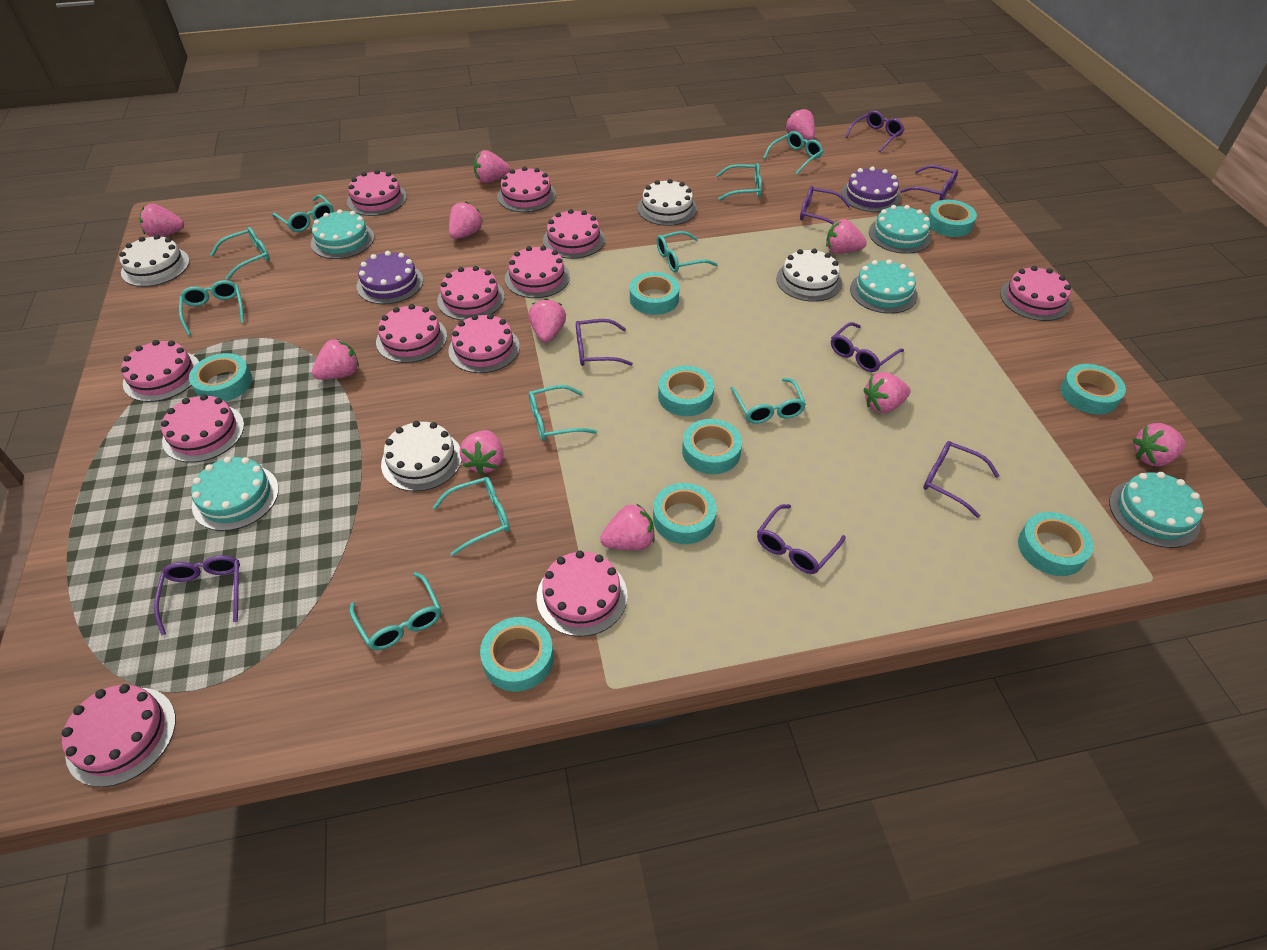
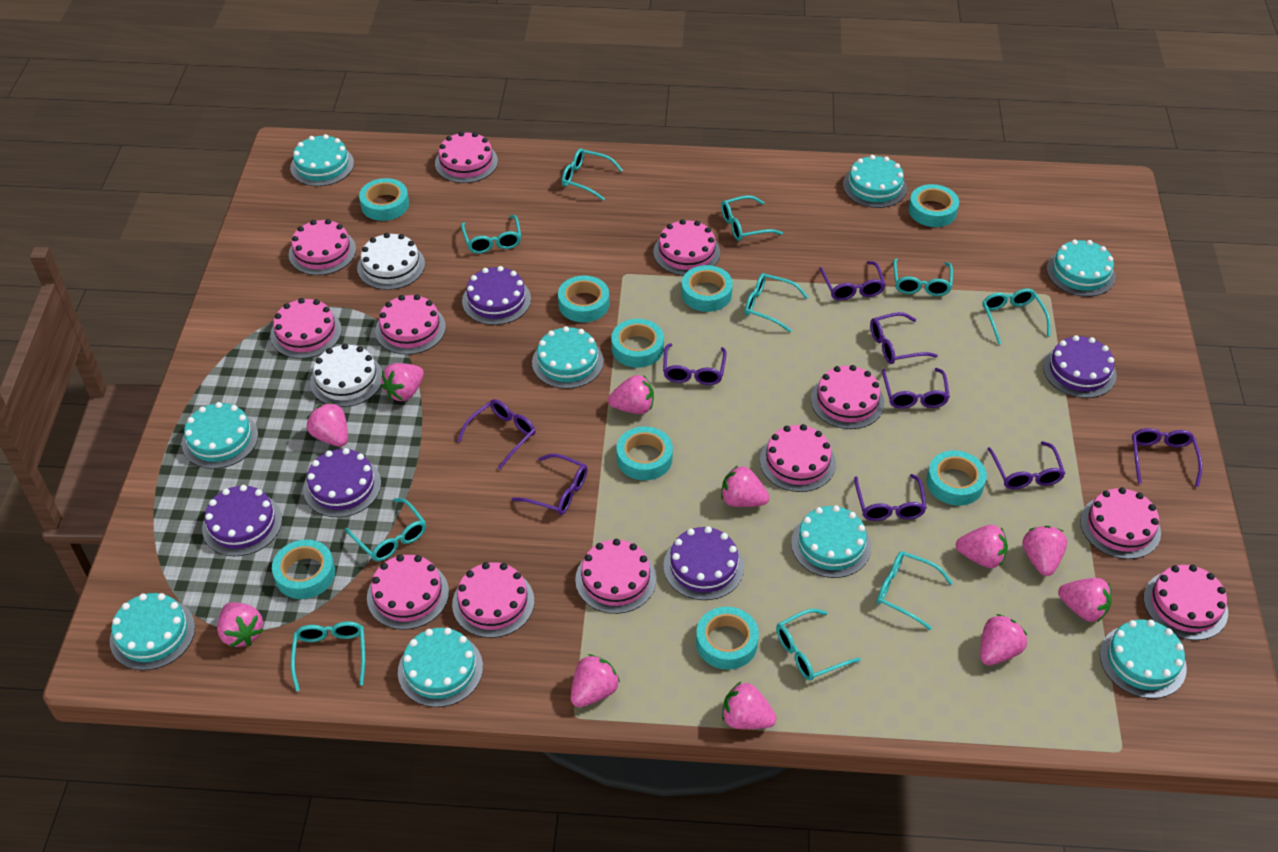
purple cake: [357,251,423,304] [841,166,901,212] = 2 -> [202,485,282,556] [303,448,381,517] [462,266,531,325] [663,526,744,600] [1043,335,1117,398] = 5
purple glasses: [154,555,240,636] [576,319,633,366] [757,504,846,574] [800,186,851,225] [831,322,904,372] [845,110,904,152] [900,165,958,200] [923,441,1000,518] = 8 -> [457,399,536,469] [512,454,588,515] [663,343,727,385] [819,261,886,301] [854,474,927,521] [870,312,938,364] [882,368,950,409] [988,441,1065,489] [1132,428,1202,487] = 9
turquoise cake: [191,457,279,531] [311,209,374,259] [850,259,918,314] [869,205,932,254] [1109,472,1203,548] = 5 -> [110,593,195,670] [182,402,258,469] [290,134,354,186] [398,627,483,707] [532,326,604,389] [791,505,871,578] [843,155,907,208] [1047,240,1116,297] [1100,619,1187,699] = 9
white cake: [119,235,190,287] [381,421,462,491] [638,179,697,226] [776,248,842,302] = 4 -> [310,344,382,407] [357,233,425,290] = 2

